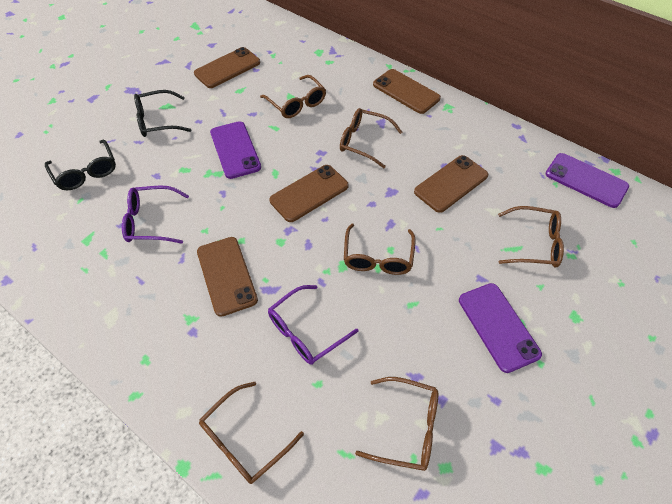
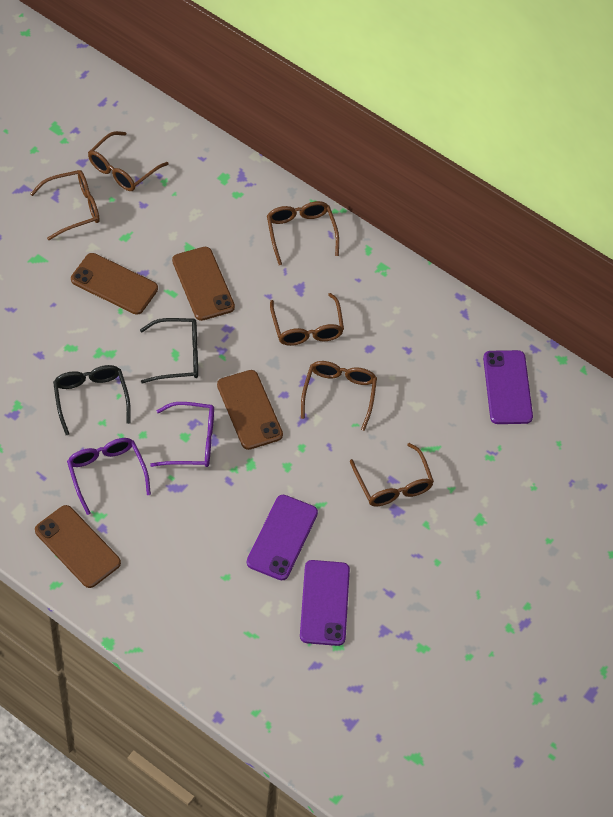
brown phone: [194,47,260,88] [197,237,258,317] [269,165,349,222] [373,69,441,114] [414,155,488,213] = 5 -> [35,505,121,588] [71,253,158,315] [172,247,235,321] [217,370,283,450] = 4

